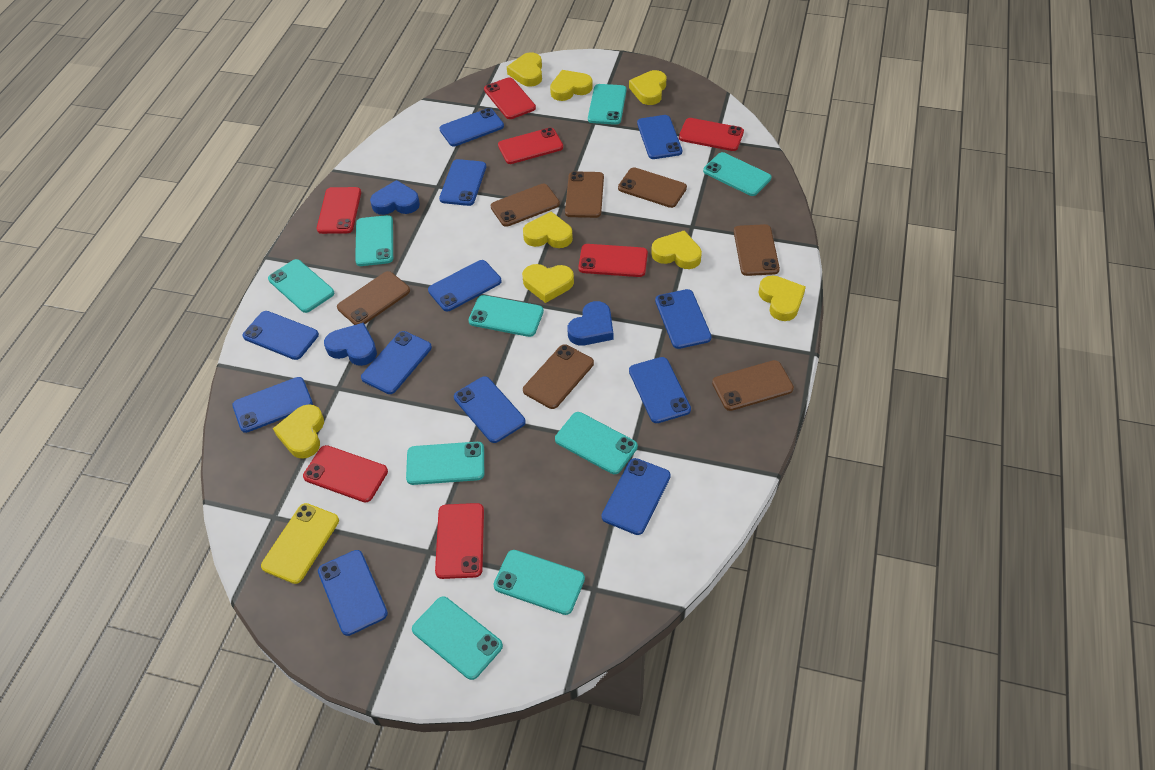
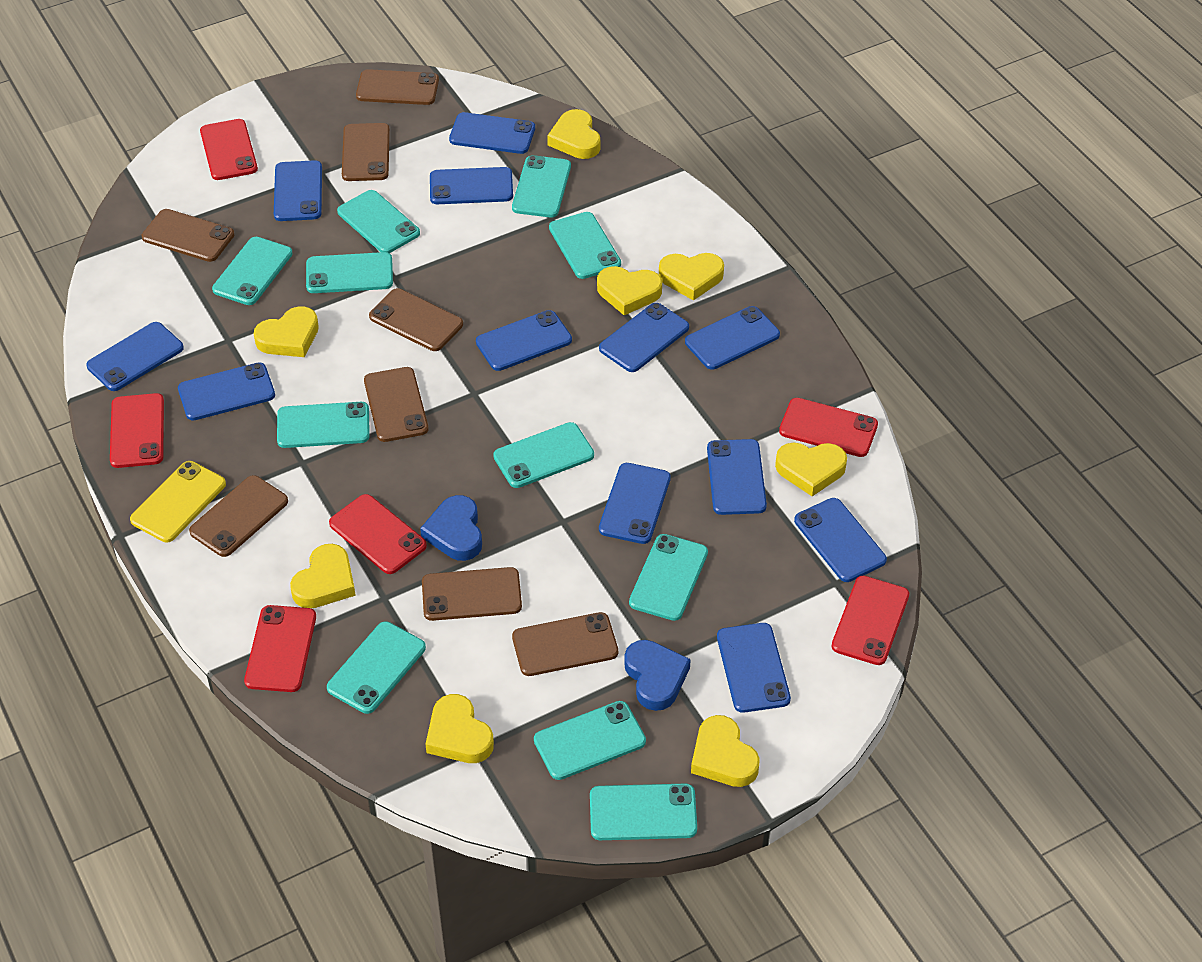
blue heart: [324,323,377,366] [370,180,420,215] [567,301,613,346] = 3 -> [420,495,482,561] [624,640,691,711] = 2
brown phone: [337,271,410,325] [491,184,560,227] [523,345,594,409] [565,171,604,218] [618,167,687,208] [712,360,794,411] [734,224,780,276] = 7 -> [142,209,234,262] [189,475,288,557] [342,123,390,181] [356,69,439,105] [364,367,428,442] [369,288,463,351] [422,567,522,621] [512,612,618,676] = 8
red phone: [303,445,388,503] [317,187,361,234] [435,503,484,579] [484,77,536,119] [498,128,563,164] [578,244,648,277] [679,118,744,151] = 7 -> [110,393,164,468] [200,119,258,180] [244,605,316,692] [329,494,427,574] [779,398,878,457] [831,576,909,665] = 6
turquoise phone: [268,259,334,313] [355,215,393,266] [406,442,484,485] [412,596,503,680] [468,295,544,337] [493,550,585,615] [555,412,638,474] [588,84,627,125] [703,152,771,196] = 9 -> [212,237,293,305] [277,402,370,448] [306,252,393,293] [327,622,426,714] [337,190,420,253] [493,422,594,488] [512,155,571,217] [534,701,646,780] [549,212,621,279] [590,784,697,840] [629,534,708,621] = 11

